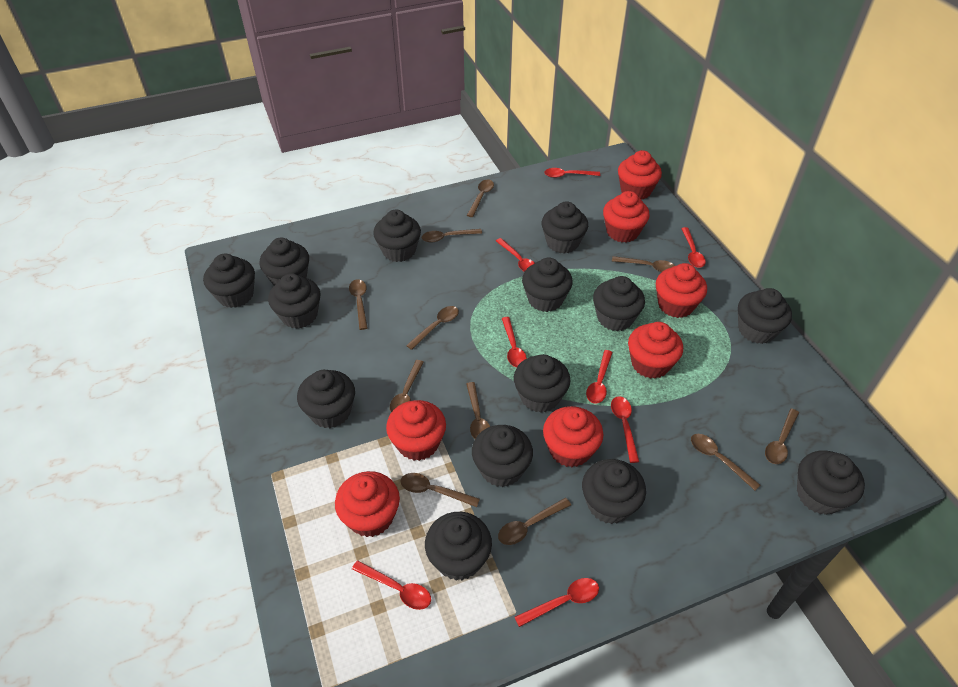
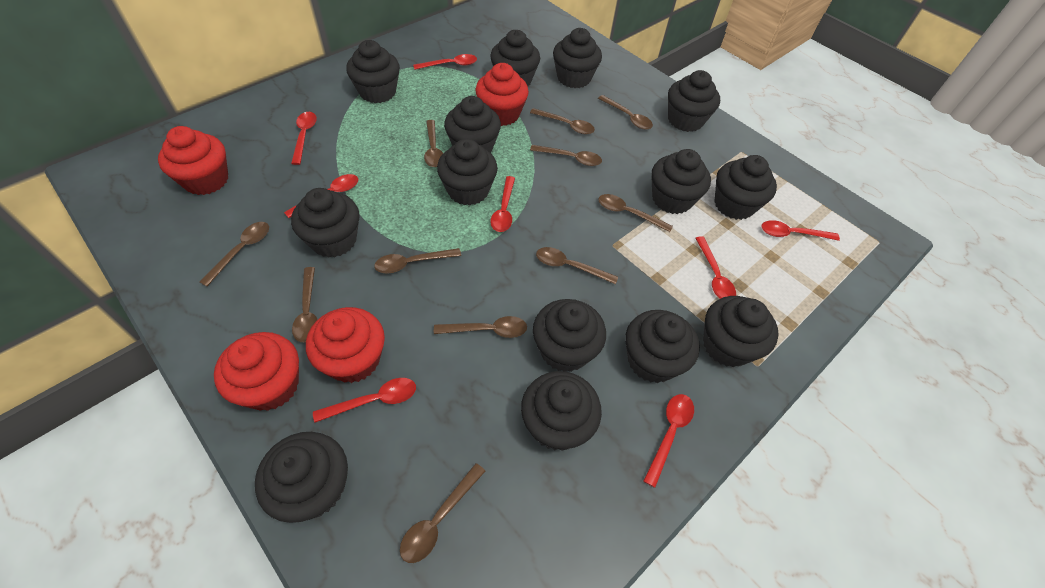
red cupcake: [335,471,400,537] [386,400,446,461] [543,406,603,467] [603,191,650,243] [618,150,662,199] [628,322,683,379] [656,263,707,318] = 7 -> [158,126,228,195] [214,332,299,411] [306,307,385,383] [475,63,529,126] = 4

